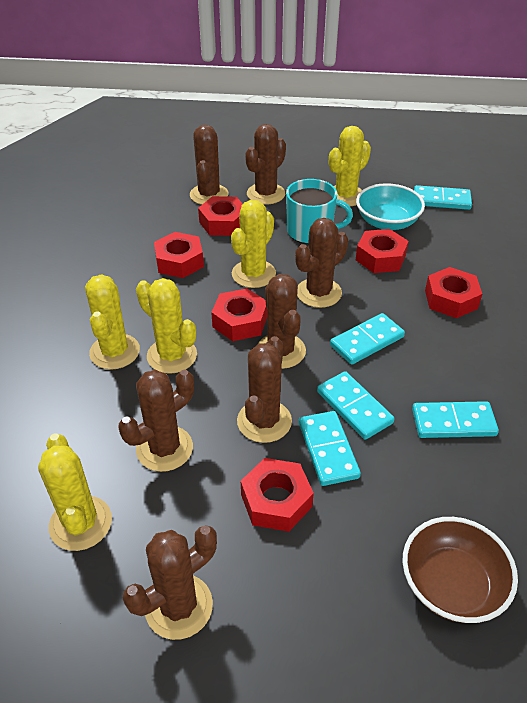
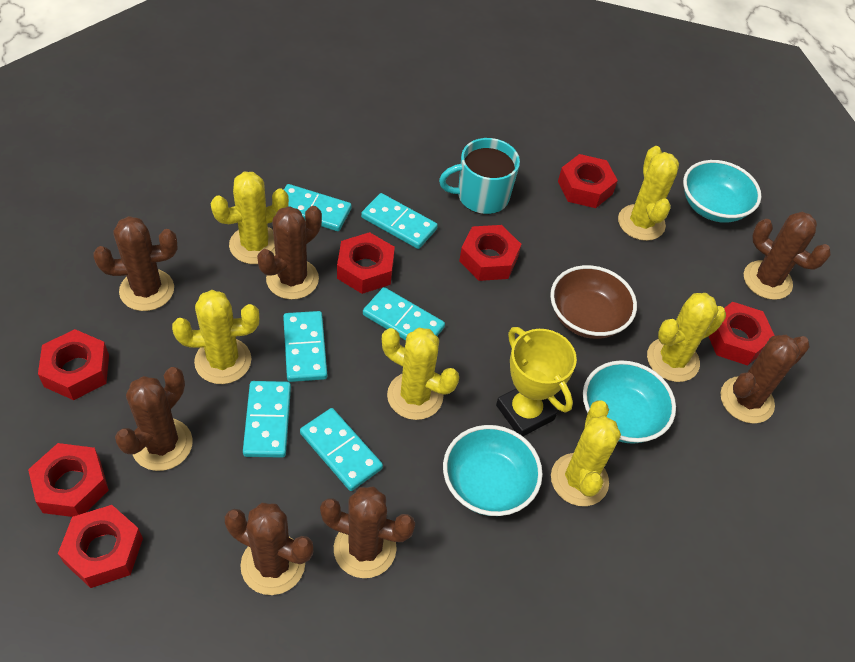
red nut: [154,232,204,278] [198,196,243,236] [211,288,267,341] [241,458,314,532] [356,229,409,273] [425,267,482,318] = 6 -> [28,443,109,517] [38,329,109,400] [58,505,143,588] [337,232,395,294] [459,225,521,281] [558,154,618,208] [708,302,775,366] = 7
turquoise bowl: [356,183,425,230] = 1 -> [443,425,543,516] [583,360,676,444] [683,160,761,223] = 3
turquoise domino: [299,411,361,486] [317,371,395,440] [330,313,405,365] [412,401,499,438] [414,185,472,210] = 5 -> [243,381,291,458] [283,311,327,382] [284,184,352,231] [300,408,383,491] [361,193,438,249] [363,287,445,340] = 6
yellow cactus: [38,433,112,551] [85,274,140,370] [136,278,197,374] [231,200,276,288] [329,126,371,206] = 5 -> [172,290,259,384] [211,172,289,264] [382,328,459,420] [551,400,621,506] [618,146,679,241] [647,293,726,382] = 6
yellow trophy: none = 0 -> [496,327,577,436] = 1

